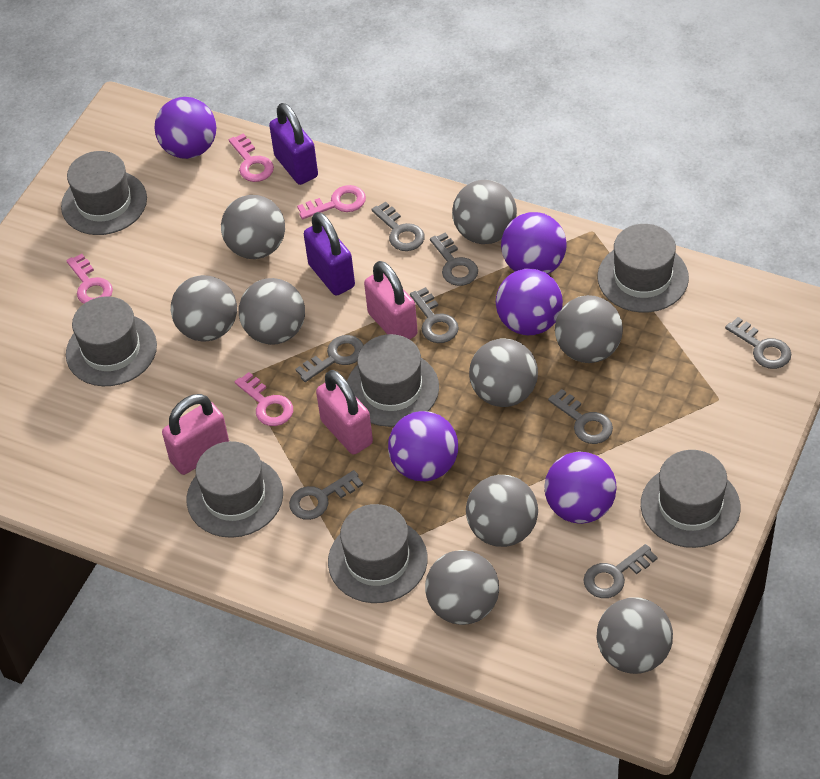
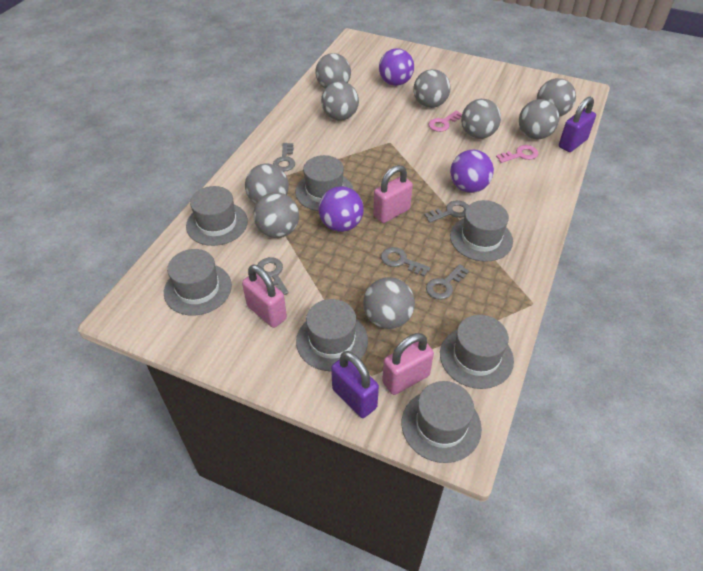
grey key: [289,470,363,520] [295,335,364,382] [371,201,425,251] [410,287,459,343] [430,233,478,286] [548,389,613,444] [583,544,658,598] [725,317,791,369] = 8 -> [258,257,289,295] [273,143,295,172] [381,247,430,276] [424,200,469,223] [426,264,469,300] = 5
pink key: [66,254,113,304] [229,133,274,182] [235,372,293,426] [297,185,366,219] = 4 -> [428,110,462,132] [496,145,538,163] = 2
purple ball: [154,97,216,159] [388,411,458,481] [496,269,563,335] [501,212,567,274] [545,452,617,524] = 5 -> [318,186,364,232] [379,48,414,86] [450,150,494,193] = 3

